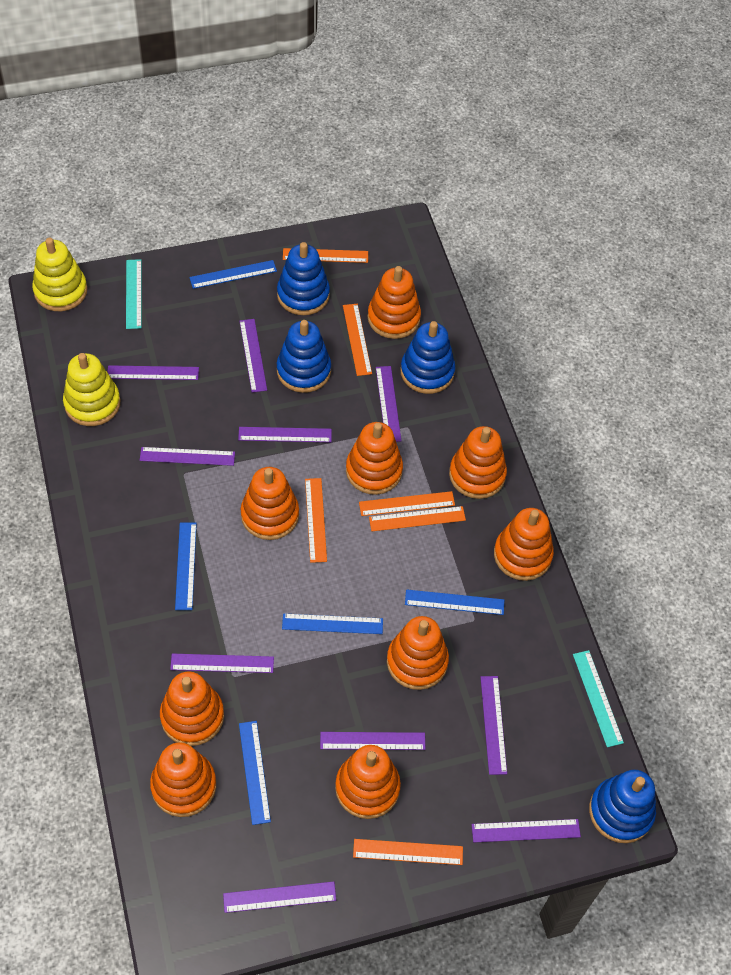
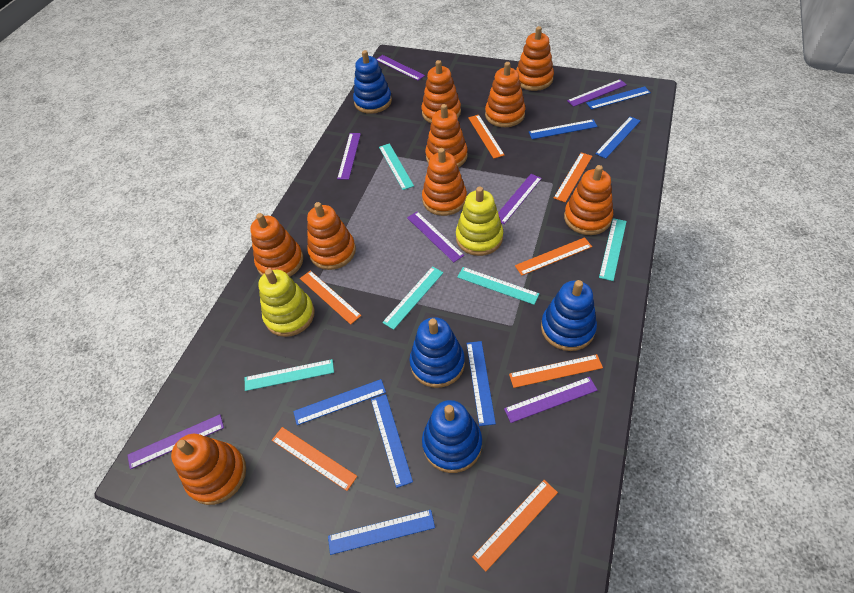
blue ruler: [175,523,197,610] [189,260,277,289] [239,721,271,825] [282,613,383,634] [405,589,504,615] = 5 -> [293,379,386,425] [328,510,435,555] [371,394,413,488] [467,341,496,426] [529,119,598,139] [586,86,651,110] [595,116,641,159] = 7
orange ruler: [283,248,368,263] [305,478,327,563] [343,304,372,376] [353,839,463,865] [359,491,455,516] [369,506,466,531] = 6 -> [272,427,357,491] [300,270,361,325] [468,115,505,159] [472,480,558,572] [509,354,603,388] [515,237,592,276] [554,152,592,202] = 7
purple ruler: [107,365,199,380] [140,447,235,466] [170,654,274,673] [223,881,336,913] [238,427,332,442] [239,319,267,393] [320,732,426,750] [376,366,402,442] [471,819,581,842] [481,676,507,775] = 10 -> [128,414,224,469] [337,133,361,180] [377,55,425,81] [407,212,464,262] [498,174,542,224] [504,377,598,423] [567,79,627,107] = 7
turquoise ruler: [126,259,141,329] [573,650,624,747] = 2 -> [245,359,334,391] [379,143,414,190] [382,266,443,330] [457,267,539,305] [599,218,627,281] = 5

